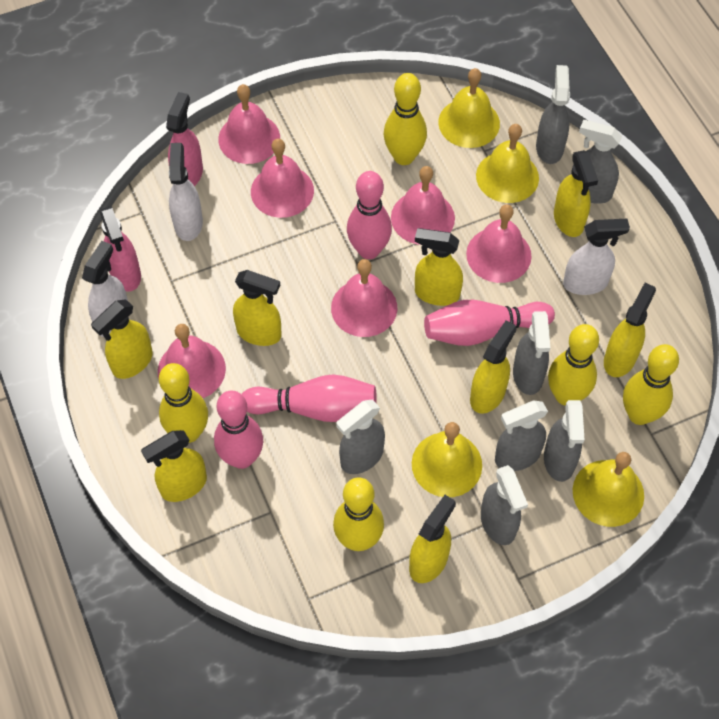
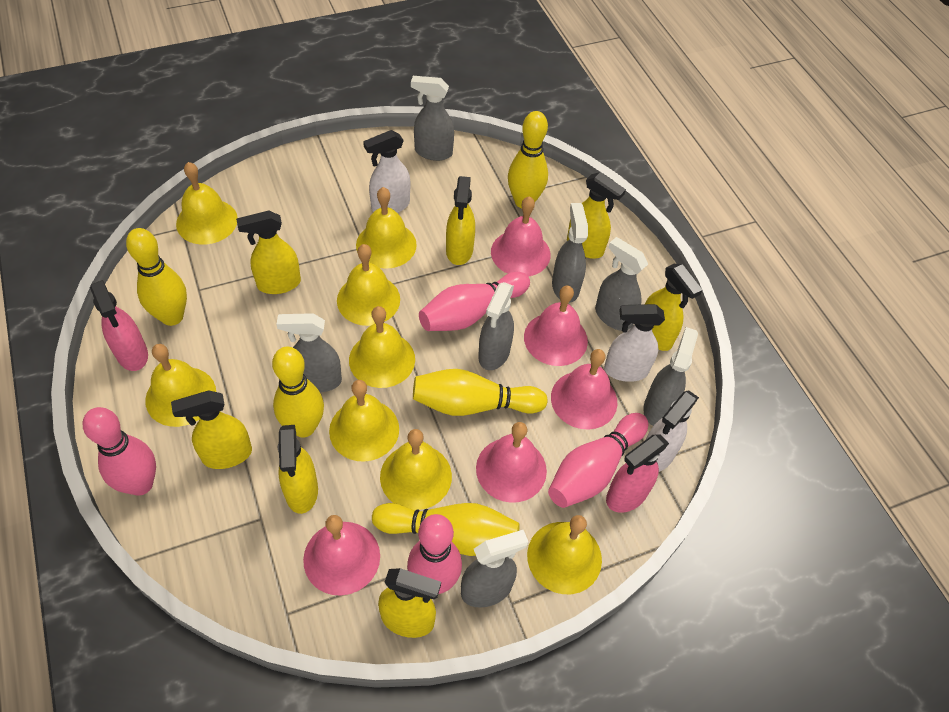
pink bell: [158,324,226,398] [218,84,280,164] [251,139,314,218] [331,259,397,337] [391,166,455,245] [466,204,532,283] = 6 -> [303,515,380,596] [476,422,547,503] [491,196,551,276] [524,286,588,366] [551,349,617,430] = 5
yellow bell: [412,422,482,497] [438,68,500,148] [476,124,539,203] [573,452,644,527] = 4 -> [145,344,216,427] [176,162,237,245] [329,380,399,462] [337,244,400,326] [349,306,415,388] [356,187,417,269] [380,429,452,510] [527,515,602,594] = 8
yellow spray bottle: [91,299,153,379] [141,430,207,502] [233,270,282,346] [409,495,456,583] [415,228,463,306] [470,320,517,413] [554,150,598,237] [604,283,656,377] = 8 -> [171,390,252,469] [236,211,301,294] [278,425,318,514] [378,568,441,638] [446,176,475,265] [567,172,626,259] [645,264,702,351] = 7

